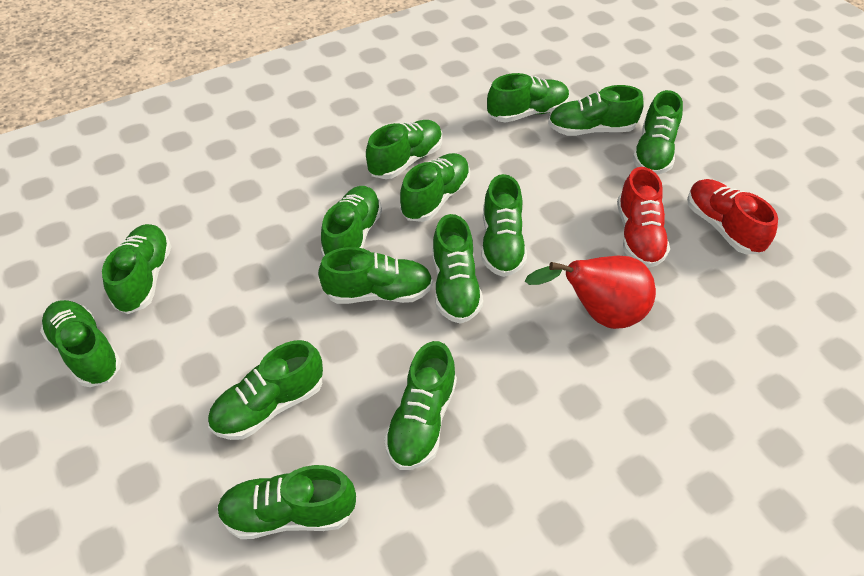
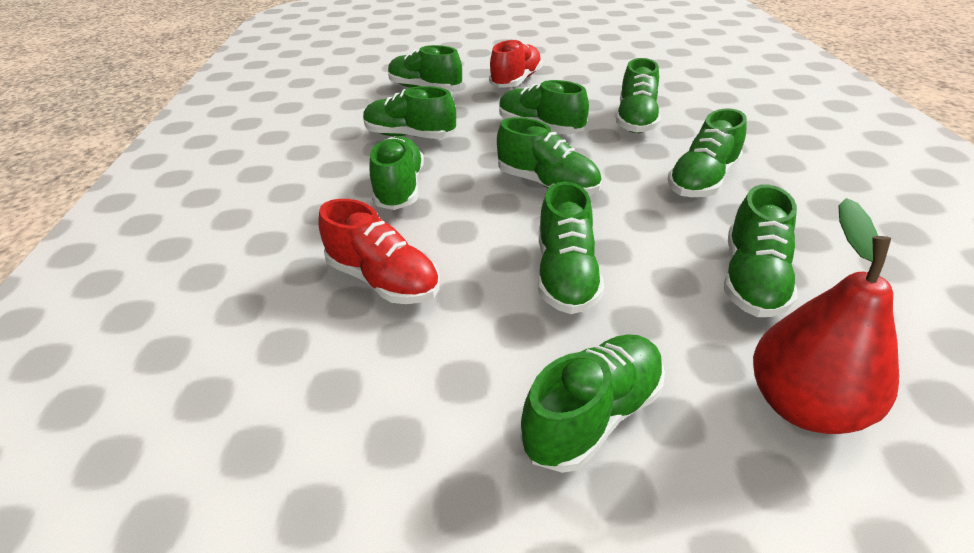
green shoe: [40,300,121,387] [102,224,172,314] [208,340,323,440] [217,465,356,539] [318,247,433,304] [321,186,382,257] [366,120,442,179] [384,341,457,470] [400,153,470,222] [432,214,483,324] [482,174,527,277] [487,73,570,123] [548,85,644,136] [633,90,683,175] = 14 -> [363,86,456,139] [370,136,424,210] [388,45,462,90] [497,117,602,195] [499,80,589,134] [521,334,665,473] [538,182,604,314] [616,58,661,133] [668,108,747,197] [724,184,798,317] = 10

